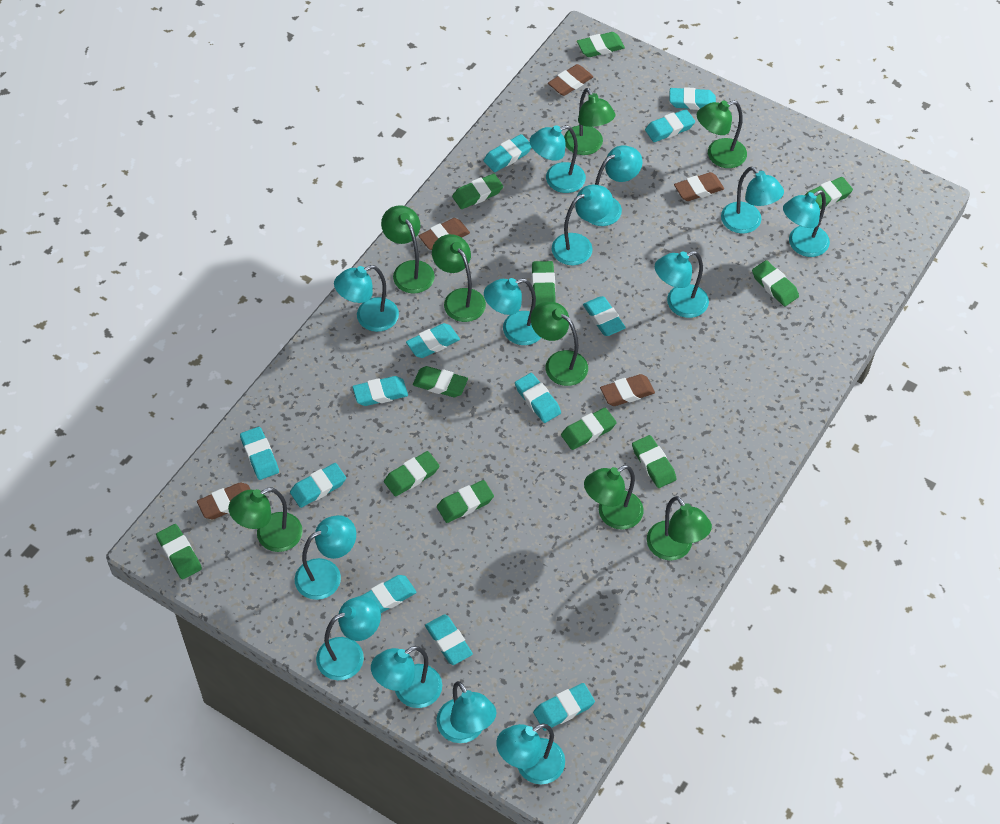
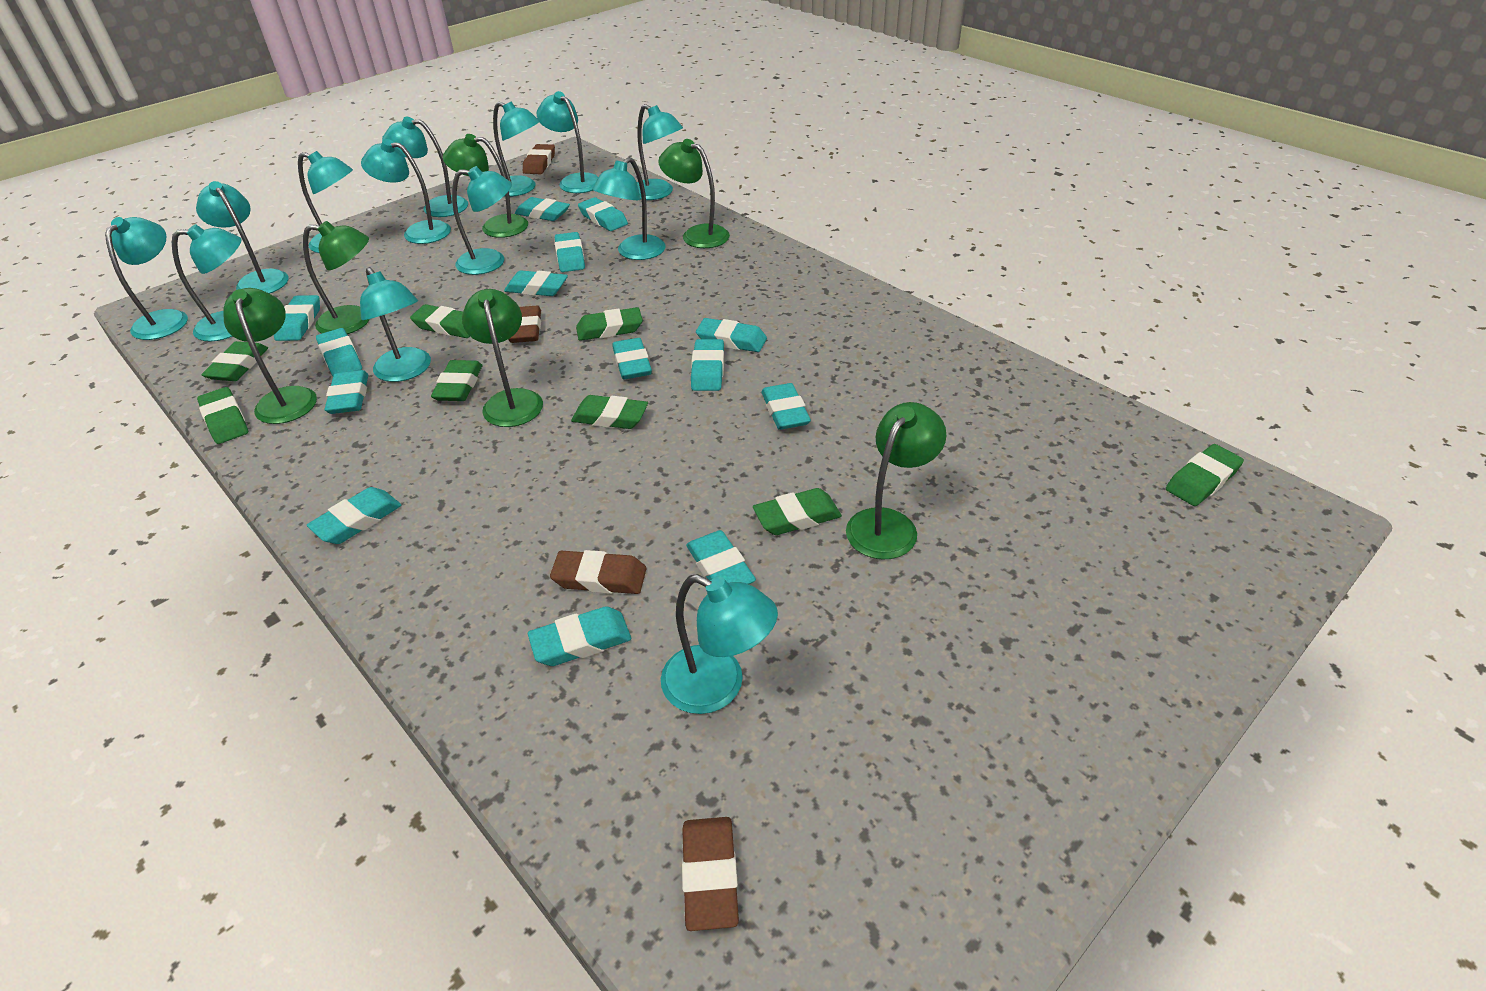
brown eraser: [197,483,251,519] [419,218,470,250] [548,64,593,96] [600,374,655,406] [674,172,724,201] = 5 -> [508,306,541,343] [523,144,555,174] [550,550,646,594] [682,817,739,931] = 4
green eraser: [156,524,202,579] [384,451,439,497] [413,366,468,397] [437,480,494,523] [452,173,503,209] [532,261,555,307] [561,408,617,450] [577,32,625,57] [632,435,677,488] [752,260,799,306] [805,177,853,209] = 11 -> [197,387,248,444] [201,341,268,381] [410,304,470,338] [431,360,482,401] [571,395,648,429] [576,307,643,341] [753,488,842,535] [1166,444,1244,506] = 8
green lamp: [228,487,302,552] [381,205,435,294] [432,234,486,322] [531,302,588,386] [564,88,615,155] [584,465,644,530] [647,496,712,561] [697,100,747,168] = 8 -> [223,288,317,424] [303,221,369,334] [443,134,528,238] [462,289,543,427] [658,139,730,248] [846,402,947,559] = 6
turquoise eraser: [240,427,279,480] [290,463,346,508] [352,376,408,406] [361,575,417,613] [406,323,460,358] [425,615,473,665] [483,134,532,172] [515,373,561,423] [533,683,595,731] [583,296,626,336] [645,109,695,142] [669,87,716,110] = 12 -> [274,295,320,341] [307,487,402,544] [316,328,362,376] [325,370,368,414] [504,270,568,296] [515,197,570,221] [528,606,631,666] [555,232,585,272] [578,197,628,231] [612,338,652,379] [686,530,756,584] [691,339,724,391] [696,318,767,352] [761,383,811,430] = 14

